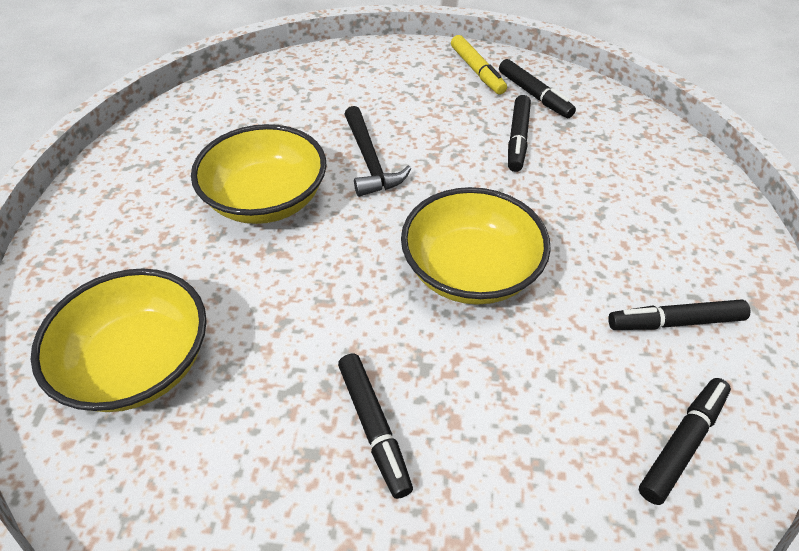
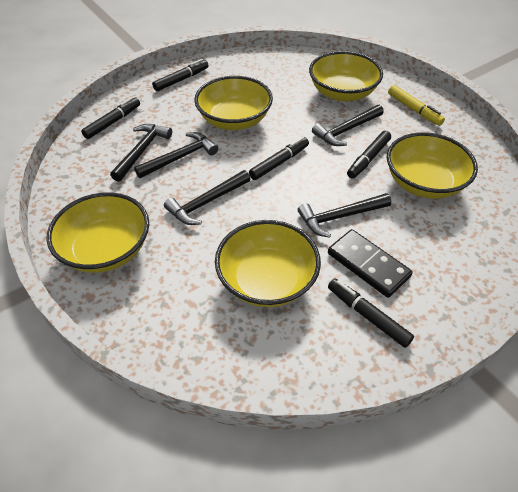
black domino: none = 0 -> [328,229,413,298] = 1
black hammer: [344,106,411,197] = 1 -> [110,124,172,182] [134,132,218,178] [164,170,250,225] [298,193,391,238] [312,105,384,146] = 5
yellow bowl: [31,268,207,412] [191,124,326,224] [401,187,551,305] = 3 -> [47,192,149,273] [194,76,273,130] [215,220,321,307] [309,51,383,101] [387,132,478,199] = 5

